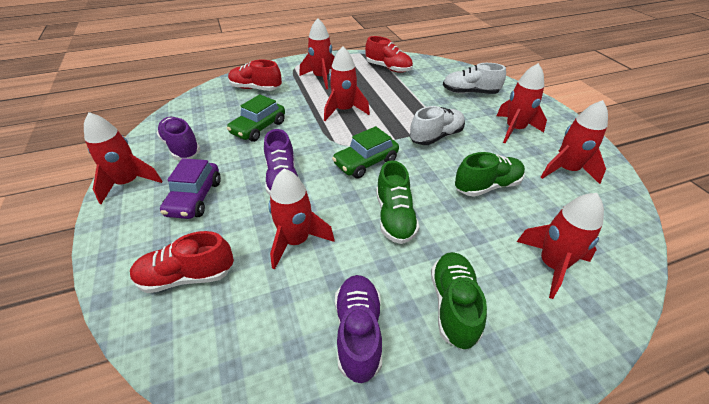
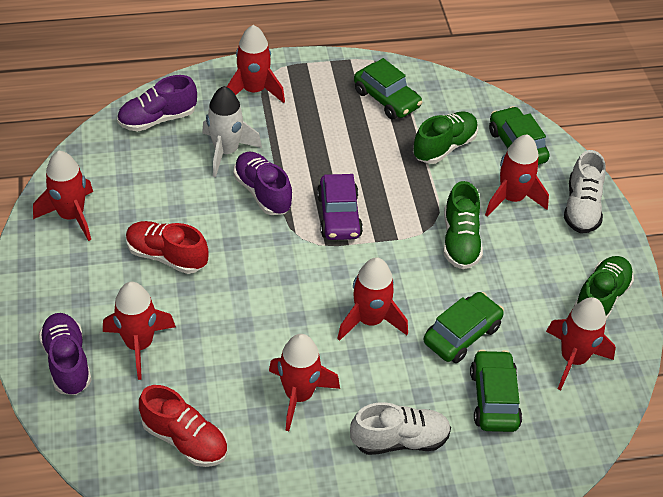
green car: [227,94,285,142] [332,126,399,179] = 2 -> [354,58,423,119] [423,292,504,363] [470,350,522,432] [489,106,550,165] = 4
red shoe: [130,231,234,293] [228,60,282,91] [365,36,413,73] = 3 -> [126,221,209,274] [139,385,228,467] = 2
white rocket: none = 0 -> [202,86,262,177] = 1

